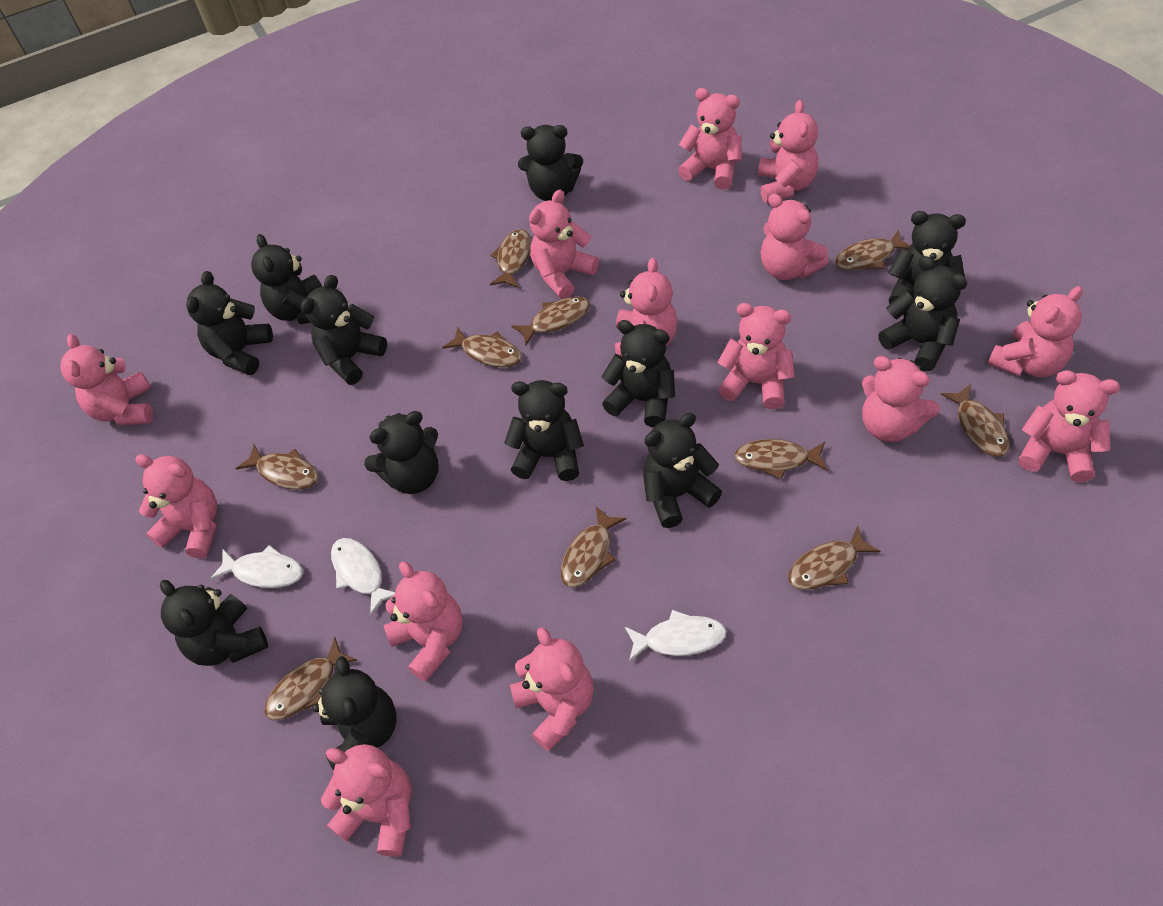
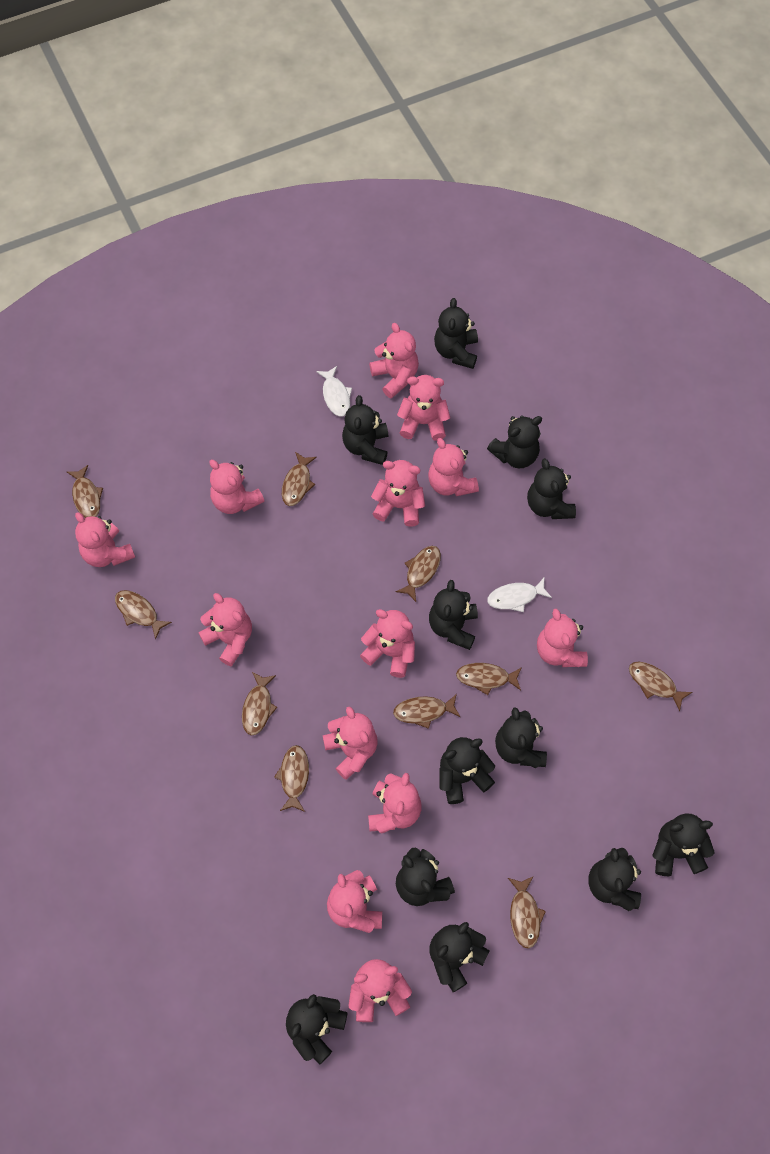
pink teddy bear: [60,334,153,425] [135,454,217,558] [321,744,411,857] [384,561,463,682] [510,627,594,752] [529,190,599,299] [615,258,678,356] [678,88,742,190] [718,303,795,409] [758,100,818,203] [761,193,829,280] [862,356,940,442] [988,286,1083,377] [1018,370,1120,482] = 14 -> [75,512,135,567] [198,593,252,667] [209,460,264,514] [322,706,378,780] [327,870,382,933] [348,959,412,1022] [360,609,415,678] [368,773,422,833] [369,323,419,399] [371,460,425,527] [397,375,450,441] [428,438,479,496] [537,609,588,667] = 13
white fish: [210,545,303,588] [331,538,395,615] [625,610,727,662] = 3 -> [316,366,352,417] [487,578,552,612] = 2

